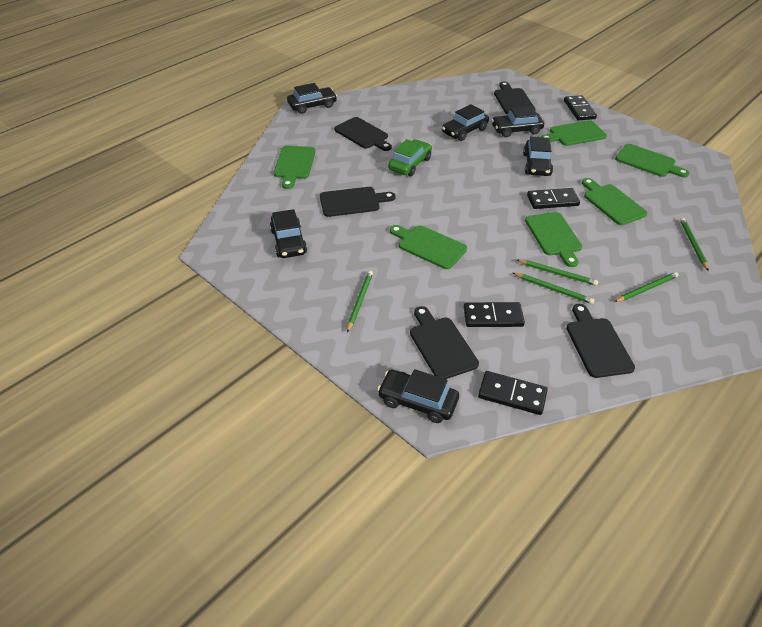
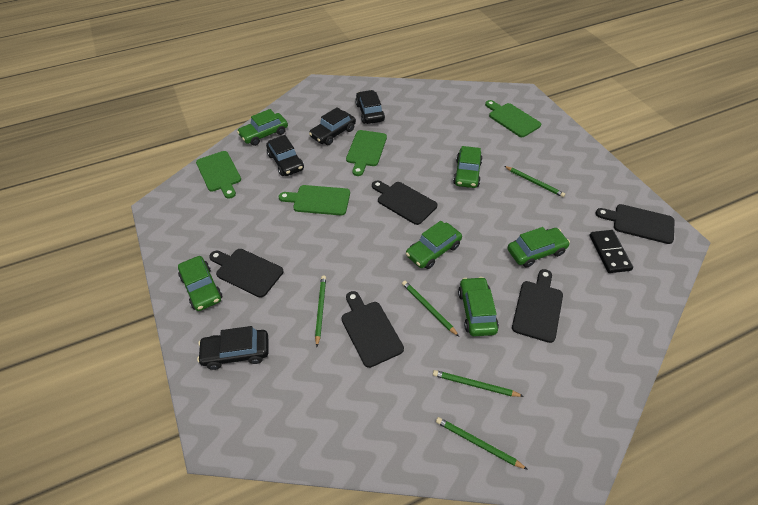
black car: [270,209,307,258] [287,83,337,114] [377,369,459,423] [442,104,489,141] [491,106,544,137] [523,137,553,176] = 6 -> [197,326,269,370] [266,135,304,176] [309,107,356,145] [355,90,385,124] = 4
black domino: [464,302,525,327] [478,371,548,415] [527,188,580,209] [564,95,597,120] = 4 -> [590,230,633,273] = 1
green car: [388,139,432,176] = 1 -> [178,256,223,311] [237,109,288,146] [406,221,462,269] [453,146,483,188] [458,277,499,336] [507,227,570,268] = 6
green cutting board: [274,146,316,189] [390,225,467,269] [525,212,582,267] [541,120,607,146] [582,178,647,225] [615,144,689,178] = 6 -> [196,151,241,199] [279,185,350,216] [346,130,387,176] [485,100,541,137] = 4

